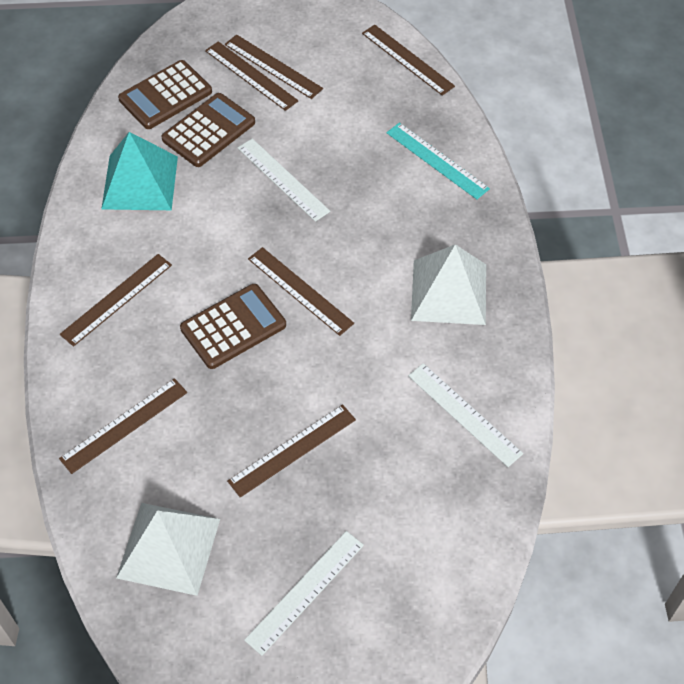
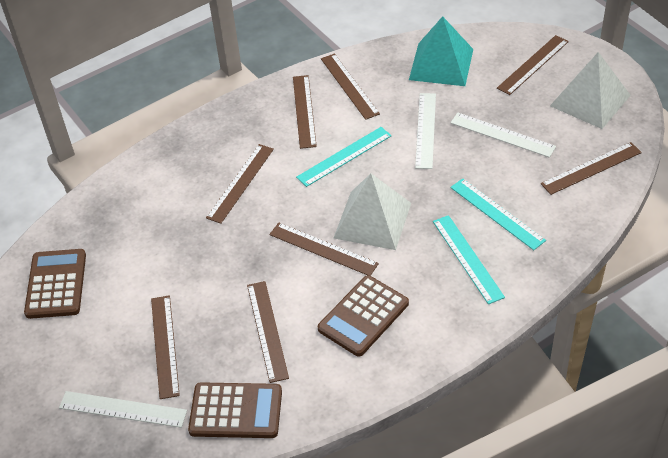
brown ruler: [59,378,187,474] [60,254,172,347] [205,41,299,111] [225,34,323,99] [227,404,356,497] [248,247,354,336] [362,25,455,96] = 7 -> [151,295,180,399] [206,144,274,224] [247,281,289,383] [269,223,379,276] [293,75,317,149] [321,53,380,120] [497,35,569,95] [541,142,642,195] = 8
turquoise ruler: [387,123,490,200] = 1 -> [296,127,392,187] [433,215,505,304] [450,179,546,250] = 3

